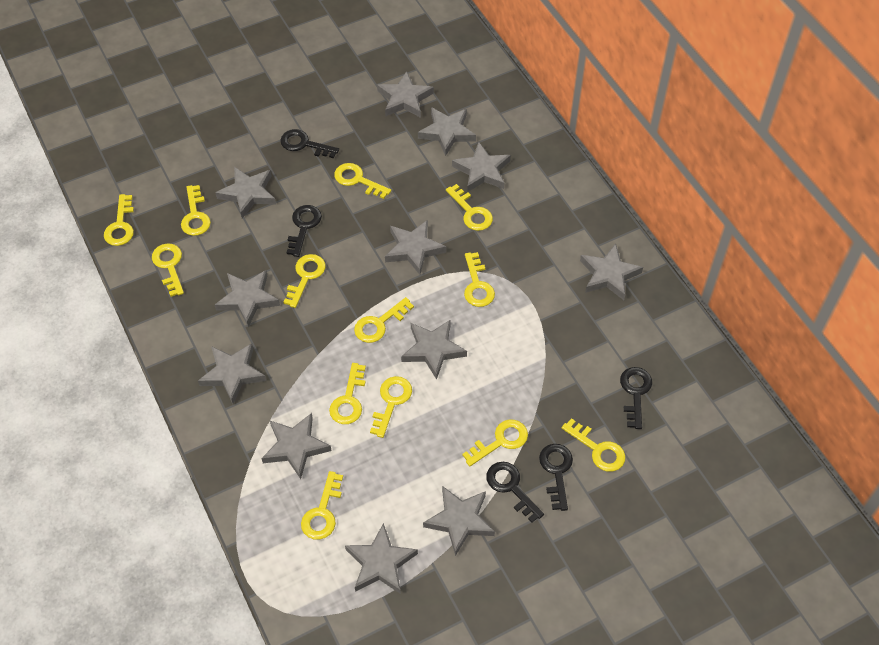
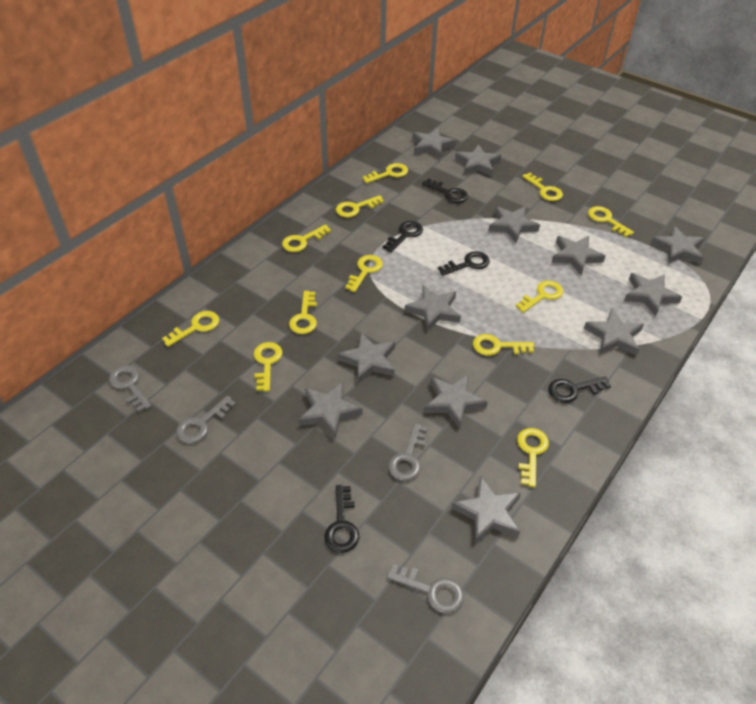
grey key: none = 0 -> [109,365,152,412] [176,396,236,444] [387,564,464,614] [388,423,427,481] = 4
yellow key: [104,194,134,246] [152,243,184,297] [181,185,211,236] [283,254,326,308] [301,471,343,540] [329,363,366,424] [334,163,391,199] [354,297,414,343] [370,376,412,438] [446,184,493,231] [462,419,528,466] [464,252,495,307] [562,418,626,472] = 13 -> [162,311,219,347] [254,342,282,392] [282,225,331,252] [289,291,317,334] [336,195,384,217] [345,255,383,292] [362,163,408,183] [473,334,534,356] [515,281,563,313] [517,428,549,487] [522,173,563,201] [588,206,634,237] = 12

